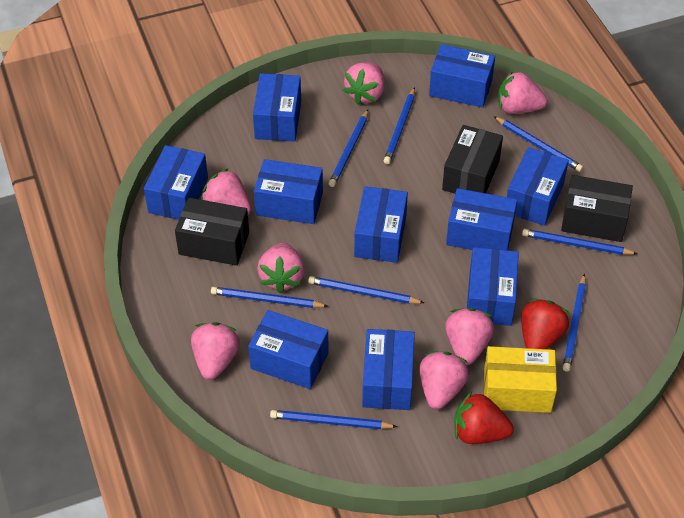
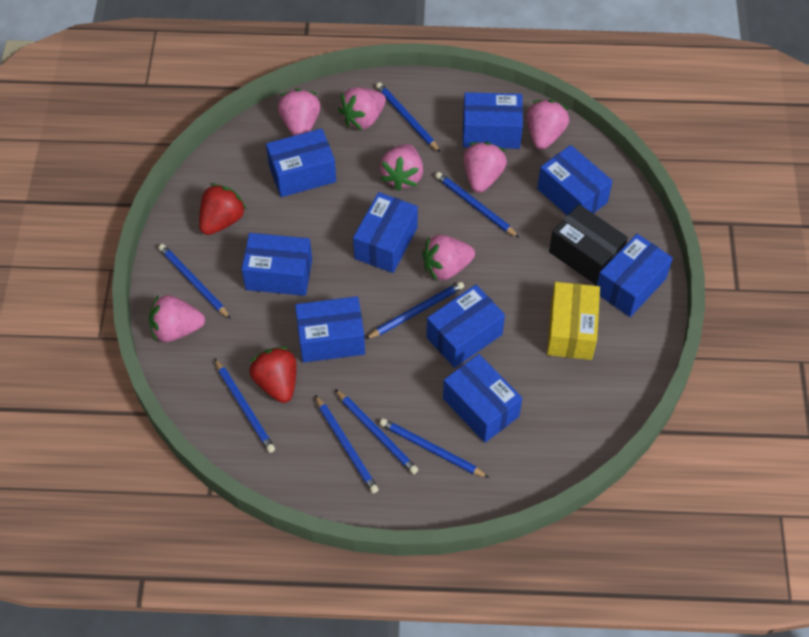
black box: [175,197,249,266] [442,125,503,194] [561,175,633,242] = 3 -> [549,204,628,285] = 1
blue box: [144,145,208,220] [248,310,329,389] [253,73,301,142] [254,159,323,224] [354,186,408,263] [362,329,415,410] [429,44,495,108] [446,188,517,250] [467,247,519,326] [507,147,569,226] = 10 -> [242,233,312,296] [266,128,336,197] [295,296,365,363] [353,192,418,273] [427,285,505,368] [443,354,522,443] [463,92,523,149] [537,145,613,215] [597,234,673,317] = 9

